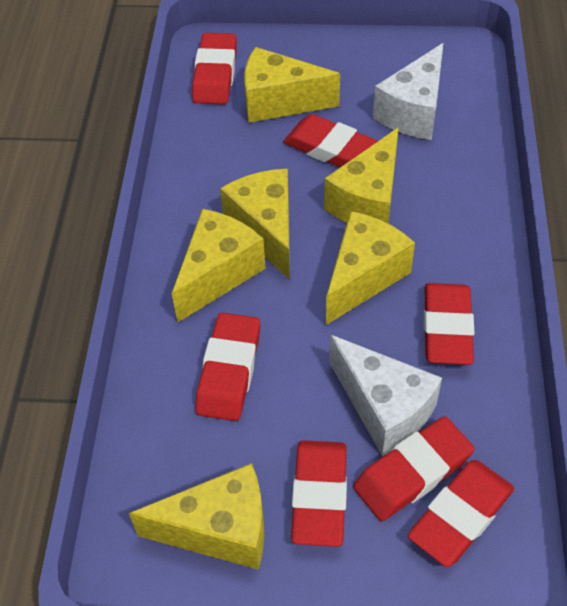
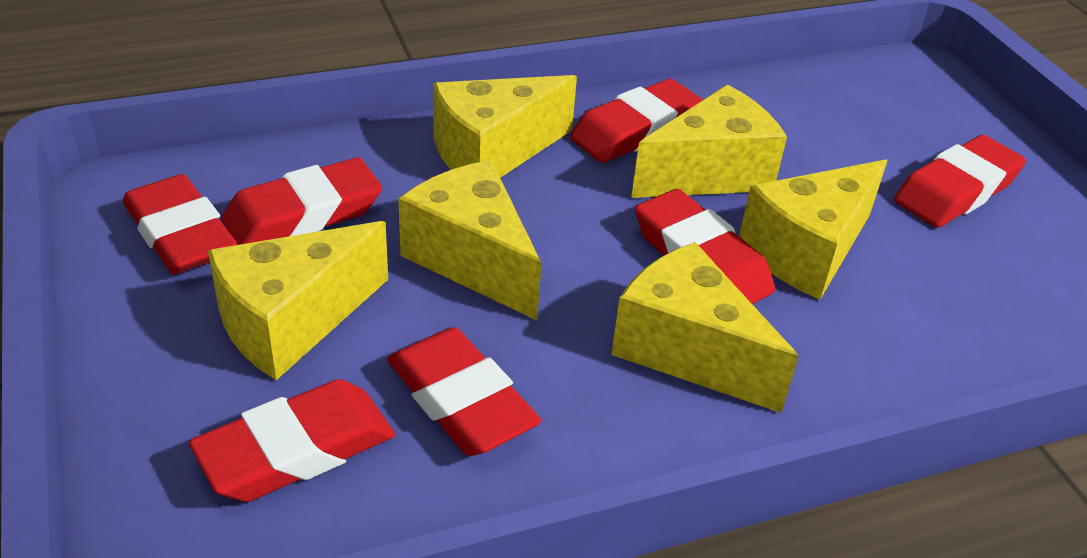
white cheese: [330,335,442,456] [373,43,443,140] = 2 -> none = 0

